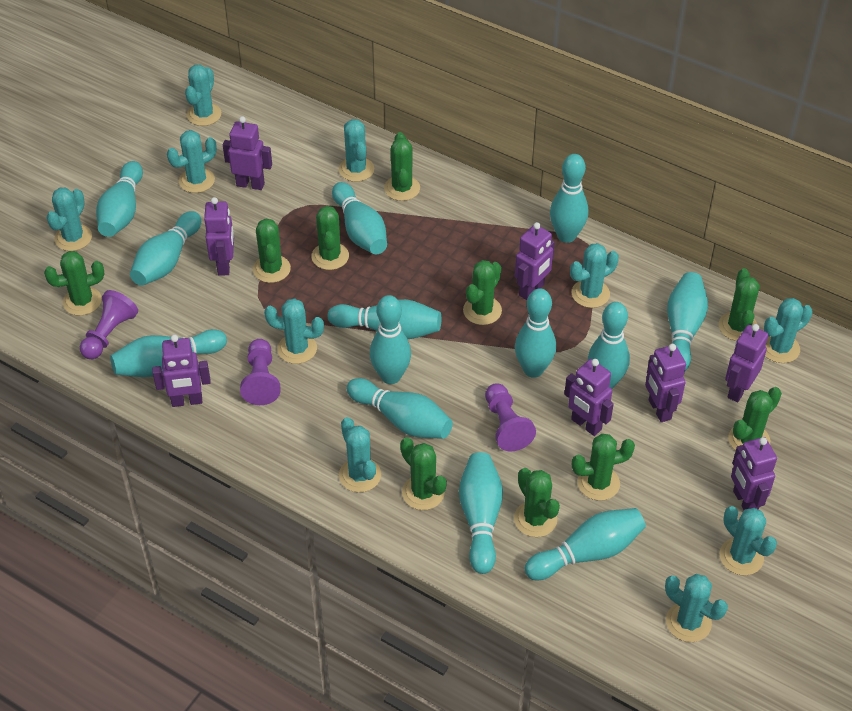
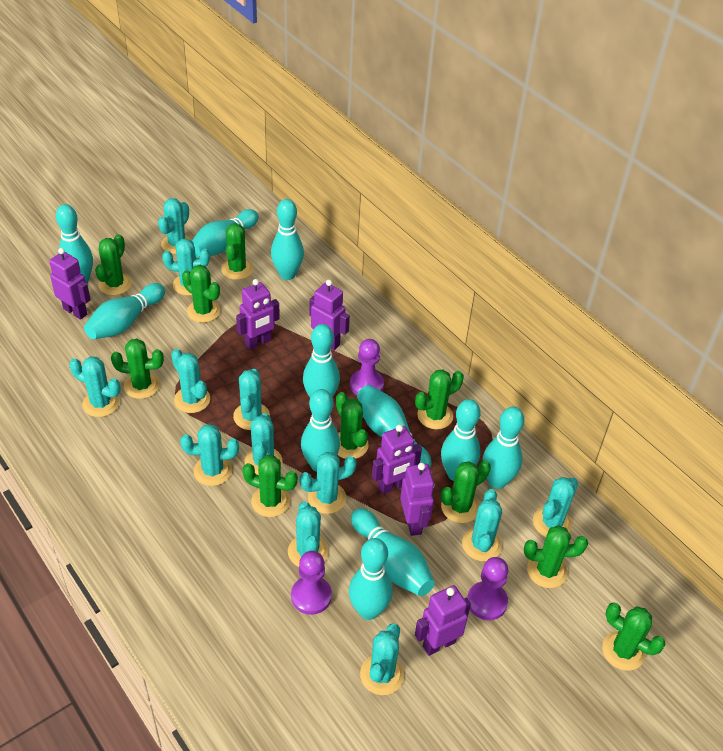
purple robot: [152,335,211,407] [204,197,234,276] [223,116,272,190] [515,222,555,300] [564,359,614,436] [645,344,686,422] [725,324,768,402] [731,437,777,510] = 8 -> [49,248,91,320] [236,279,280,350] [309,280,350,350] [372,425,422,494] [400,463,434,536] [415,585,471,656] = 6
turquoise bowling pin: [96,161,143,237] [110,329,227,377] [130,211,201,286] [328,299,441,339] [332,182,387,254] [347,378,453,439] [370,295,411,384] [459,452,503,574] [515,288,556,378] [525,508,646,580] [550,154,588,243] [588,302,630,389] [667,272,708,371] = 13 -> [56,204,93,283] [84,283,165,339] [192,209,259,257] [271,199,304,280] [301,389,340,472] [303,324,340,397] [349,538,393,620] [351,508,435,596] [357,385,431,467] [441,399,480,481] [483,407,524,489] = 11
turquoise cactus: [46,188,92,251] [167,130,217,193] [185,65,221,126] [264,298,324,364] [339,119,374,182] [339,417,381,492] [570,243,619,308] [665,574,728,642] [720,506,777,575] [764,298,813,363] = 10 -> [69,356,121,417] [158,198,192,254] [162,238,210,296] [171,349,210,413] [180,424,239,486] [233,369,270,430] [245,413,282,475] [288,501,328,567] [300,452,357,514] [360,623,404,695] [462,489,502,561] [533,477,578,537] = 12

